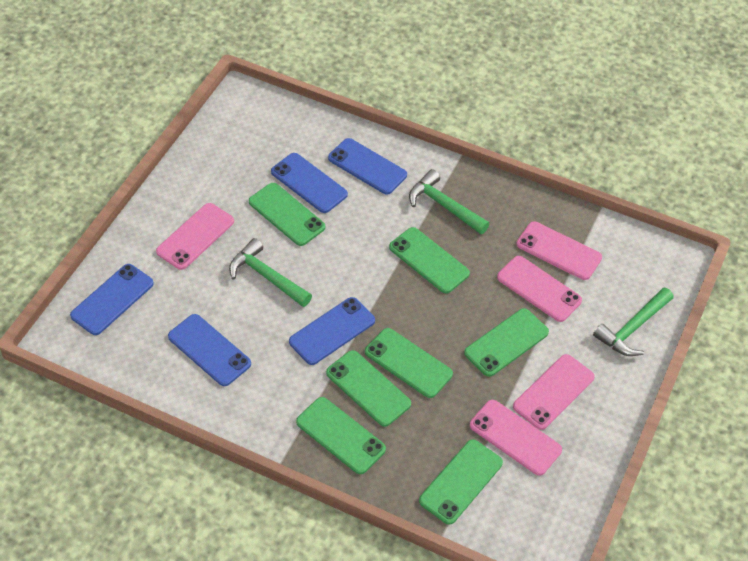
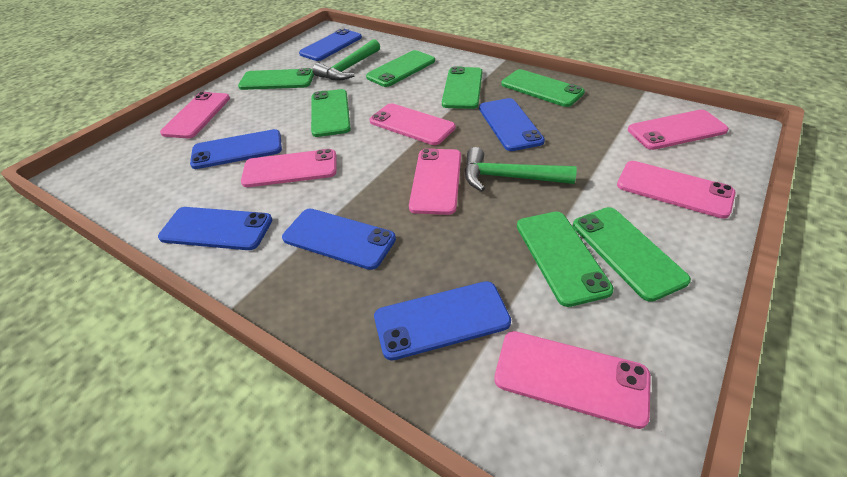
blue phone: [70,264,154,335] [168,314,251,386] [271,153,348,213] [289,297,375,365] [328,138,407,195] = 5 -> [158,207,272,250] [190,129,282,169] [282,209,396,270] [299,28,362,61] [374,281,511,361] [479,98,545,151] = 6
green hammer: [229,238,312,307] [409,169,489,234] [593,287,674,356] = 3 -> [313,39,380,81] [465,147,577,191] = 2
pink phone: [156,203,234,270] [470,400,562,476] [497,256,582,322] [513,354,595,430] [516,221,602,280] = 5 -> [160,92,230,138] [241,149,337,187] [369,103,455,145] [409,148,461,215] [494,331,651,429] [617,161,736,219] [628,110,729,150] = 7

